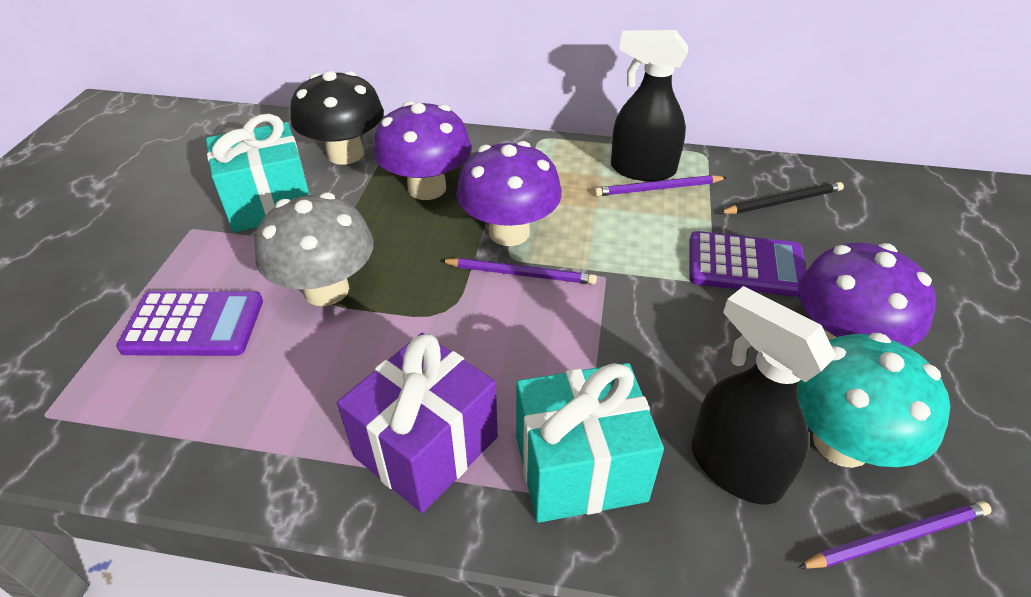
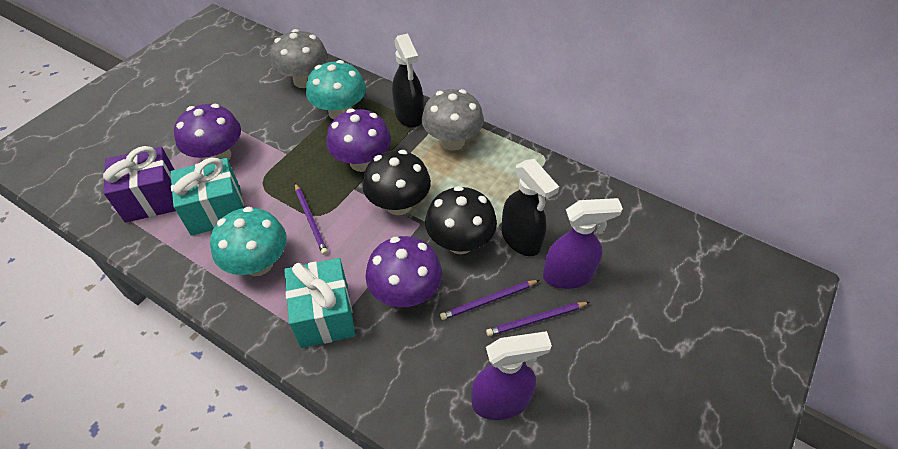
black mushroom: [290,71,384,165] = 1 -> [362,150,431,215] [425,186,497,254] = 2
black pencil: [719,182,844,214] = 1 -> none = 0
grey mushroom: [254,192,374,306] = 1 -> [270,29,328,88] [422,89,484,151] = 2
purple calculator: [116,291,263,356] [689,231,806,297] = 2 -> none = 0
purple spray bottle: none = 0 -> [471,331,552,420] [543,198,623,289] = 2
turquoise mushroom: [797,333,950,468] = 1 -> [210,207,287,276] [306,60,366,120] = 2

